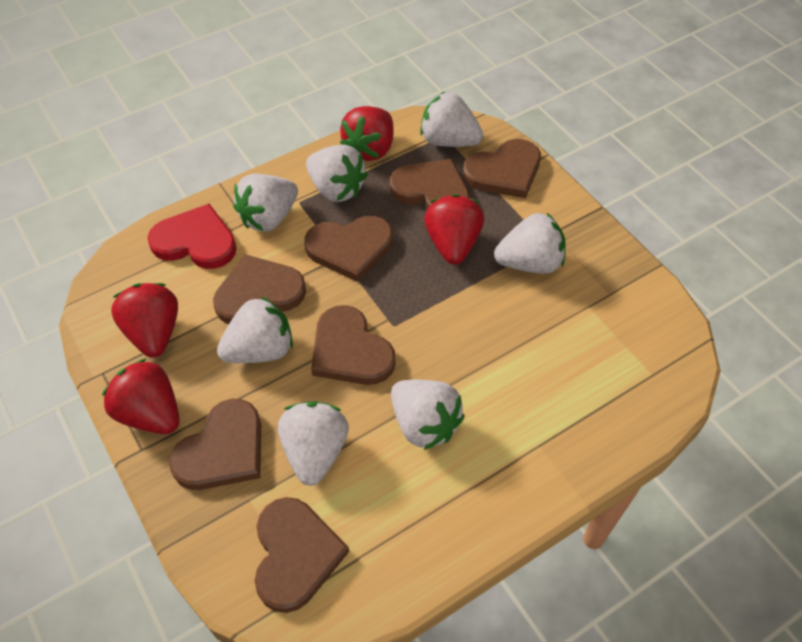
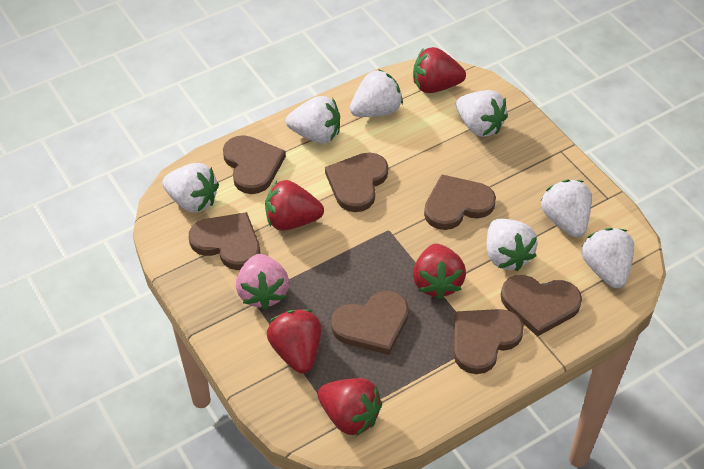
pink strawberry: none = 0 -> [236,254,289,310] = 1
red heart: [147,204,237,269] = 1 -> none = 0
red strawberry: [102,358,179,434] [111,283,178,357] [340,106,394,161] [424,194,484,265] = 4 -> [265,180,324,231] [267,309,321,373] [318,378,382,437] [413,47,466,93] [413,244,466,300] = 5

